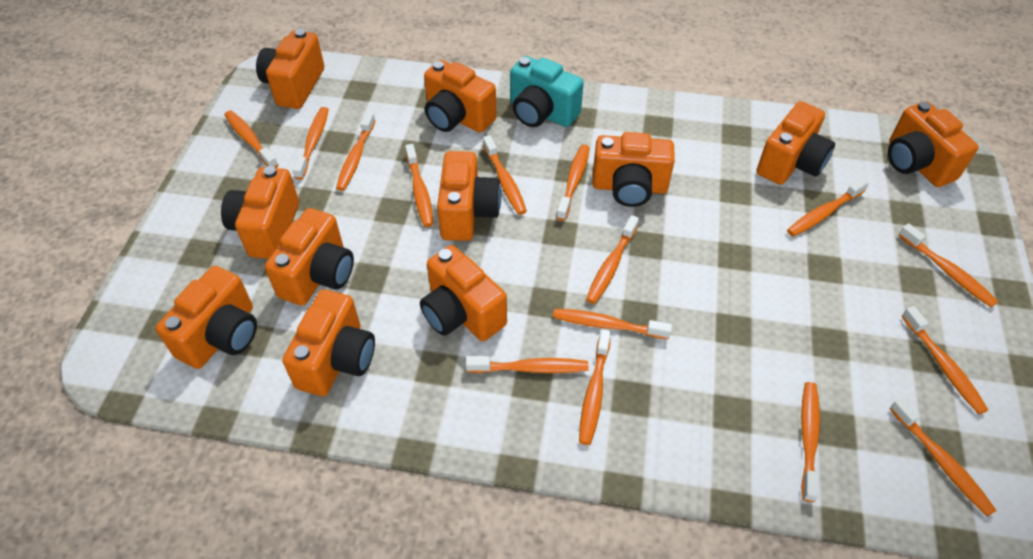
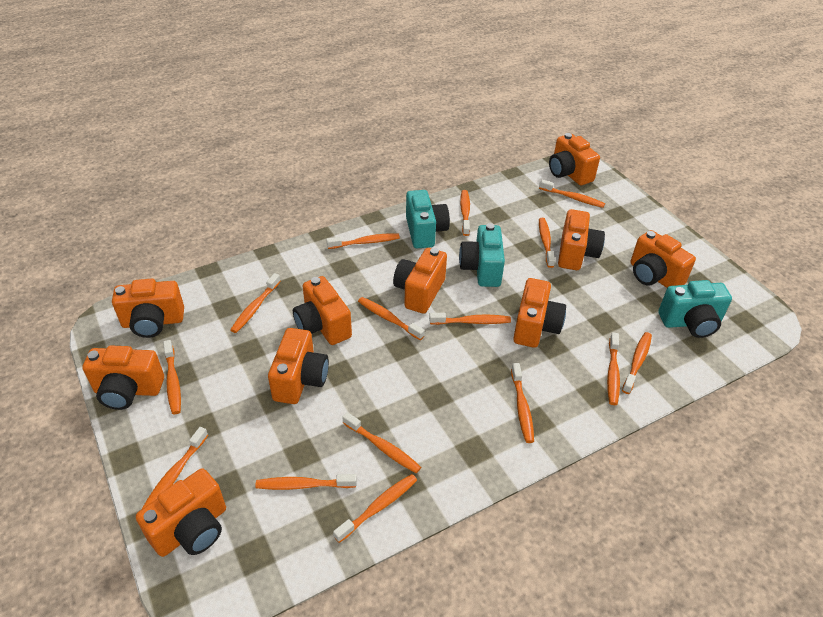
orange camera: [155,266,257,369] [221,166,299,259] [256,29,324,109] [265,208,354,306] [282,290,375,396] [420,245,507,341] [424,60,497,133] [437,151,501,241] [592,132,675,207] [757,101,835,185] [888,101,979,187] = 11 -> [82,345,164,410] [112,279,184,338] [136,468,226,557] [268,328,329,404] [293,276,352,345] [393,248,447,314] [513,278,566,348] [549,133,600,185] [558,209,605,270] [631,230,696,288] = 10
turquoise camera: [510,56,584,127] = 1 -> [406,190,450,248] [459,223,505,287] [658,280,732,338] = 3

